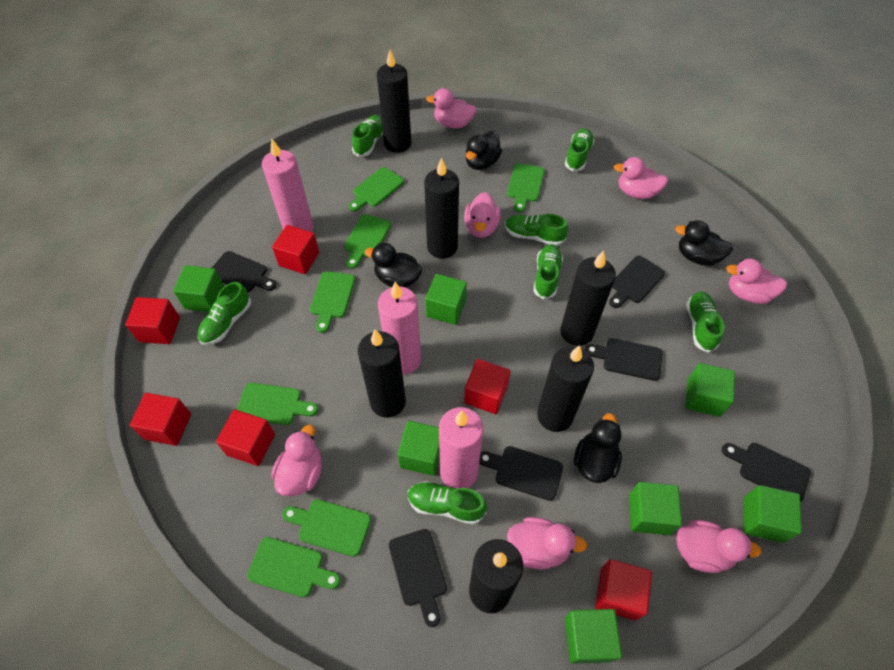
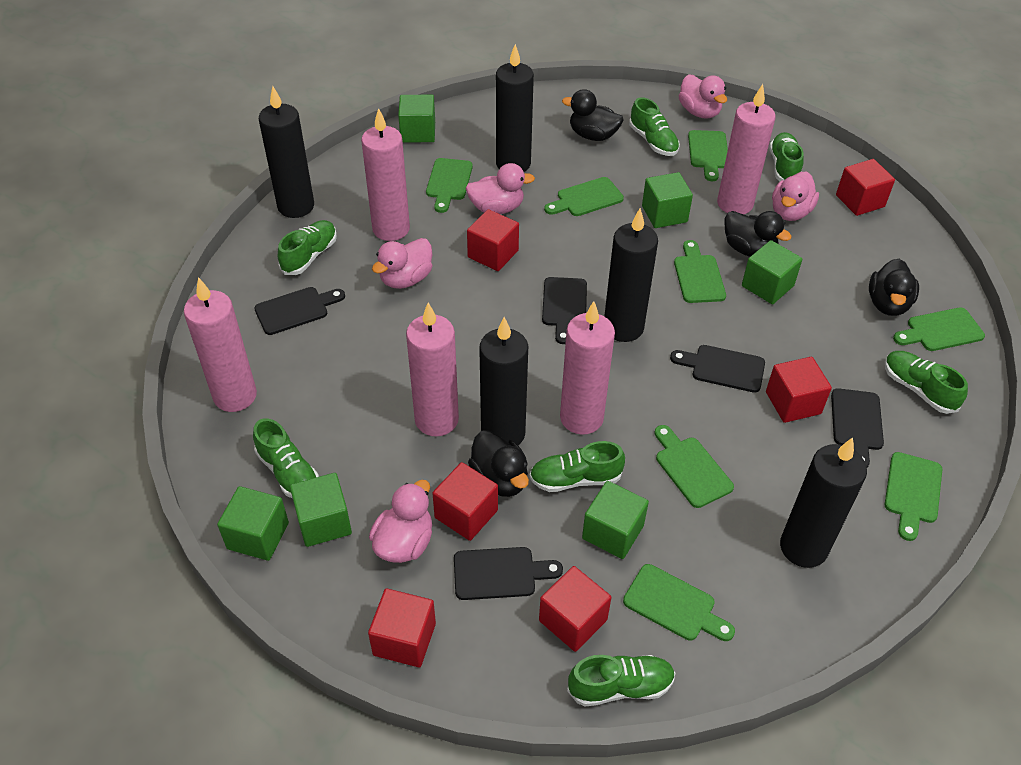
black candle: [358,330,406,418] [377,50,411,153] [424,158,459,259] [469,539,523,613] [537,345,594,432] [560,251,616,346] = 6 -> [259,86,314,218] [479,317,528,445] [496,44,534,172] [604,208,658,342] [780,437,867,568] = 5
black cutting board: [212,251,276,292] [389,529,447,627] [479,446,563,501] [585,338,662,381] [609,256,665,308] [722,443,811,502] = 6 -> [254,287,345,335] [454,547,563,600] [542,277,587,344] [670,345,765,393] [831,388,884,467] = 5
green cube: [173,265,224,312] [398,421,440,476] [425,274,467,325] [565,609,622,663] [629,482,682,535] [685,363,735,417] [743,485,802,543] = 7 -> [217,486,289,561] [290,473,352,547] [398,95,435,142] [582,481,649,559] [642,172,693,228] [742,240,802,304] = 6
green cutting board: [237,382,318,425] [247,537,341,598] [282,499,371,557] [310,271,355,333] [344,214,391,269] [348,167,404,212] [507,163,545,212] = 7 -> [426,158,473,213] [544,177,624,216] [623,564,735,641] [655,425,734,508] [674,240,726,303] [688,130,728,181] [885,452,942,541] [893,307,985,351] = 8
pink candle: [262,139,314,232] [378,282,421,374] [439,407,483,489] = 3 -> [184,277,257,412] [361,108,410,241] [406,303,459,436] [560,301,615,435] [717,84,776,214] = 5
pink duck: [272,425,322,496] [426,88,476,128] [464,192,501,238] [507,517,587,569] [614,157,668,199] [676,520,762,573] [726,259,787,304] = 7 -> [369,480,432,563] [372,238,432,289] [465,163,535,214] [679,74,727,119] [772,172,819,221] = 5

